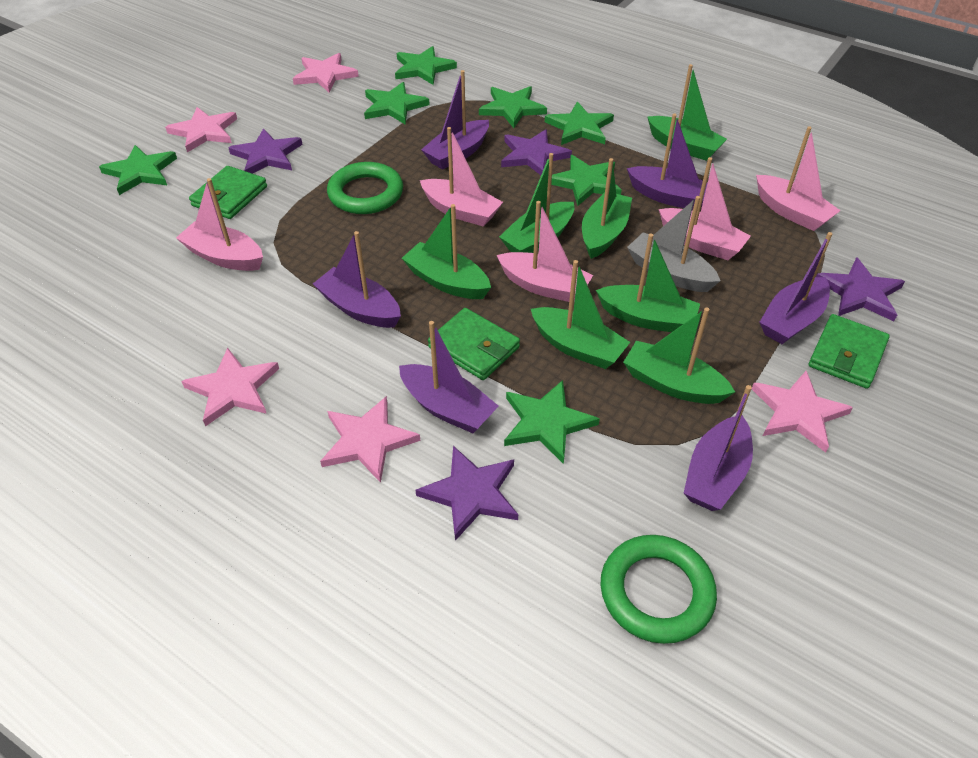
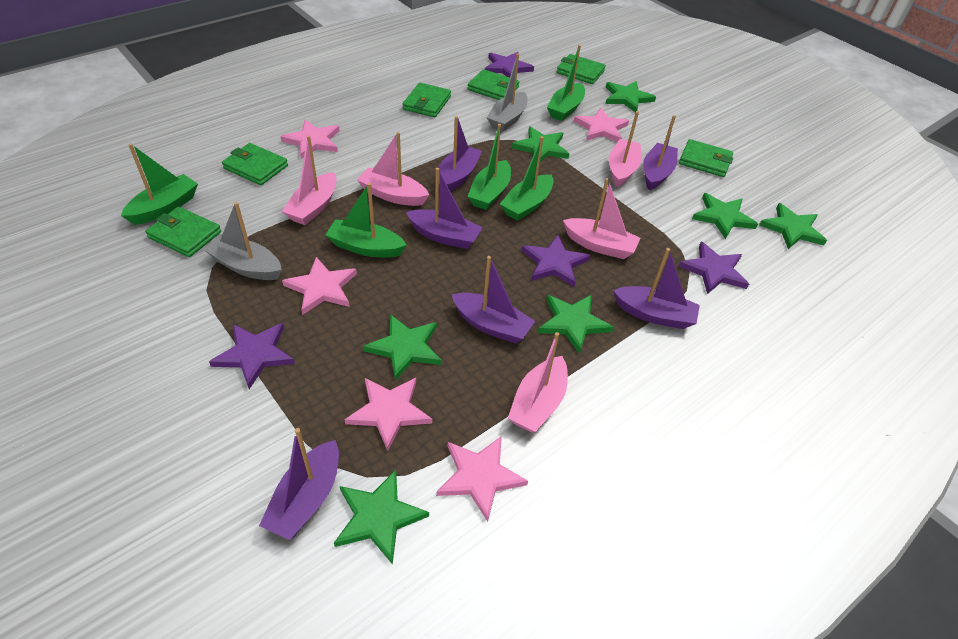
green boat: [402,204,491,299] [499,153,574,253] [531,260,630,369] [582,158,632,259] [596,233,700,332] [623,307,735,404] [647,64,727,161] = 7 -> [121,143,198,225] [325,183,407,258] [467,124,511,210] [500,136,554,221] [547,45,585,121] = 5
green ring: [327,162,403,214] [600,535,717,644] = 2 -> none = 0
green wallet: [189,166,267,219] [428,308,520,380] [809,314,890,389] = 3 -> [145,207,221,257] [222,143,288,185] [403,83,451,117] [468,69,519,100] [557,54,606,84] [679,139,733,177] = 6
grey boat: [627,196,720,292] = 1 -> [203,202,282,280] [487,53,528,132] = 2

